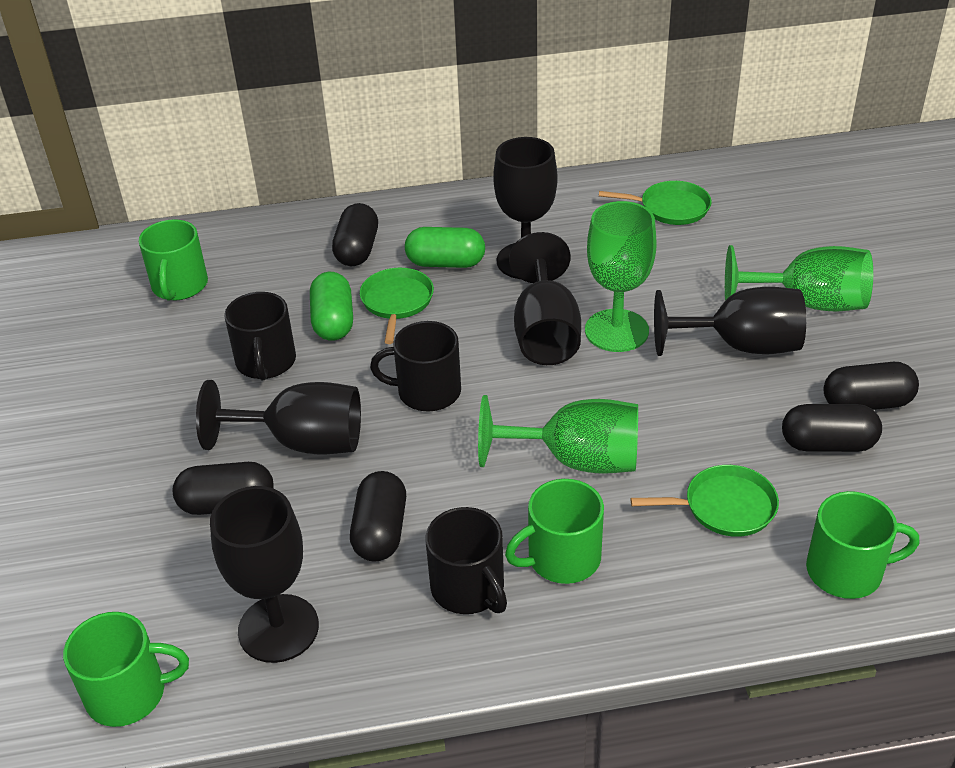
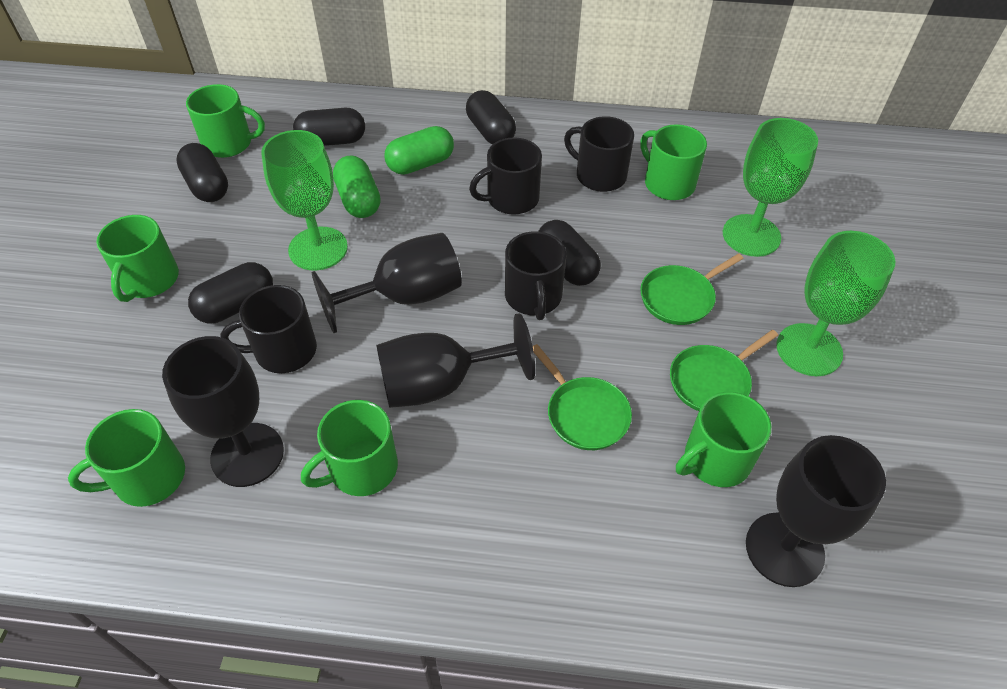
black goblet: [196,380,361,454] [210,486,319,663] [493,137,558,279] [509,232,581,365] [654,287,806,356] = 5 -> [162,336,284,487] [312,233,462,333] [376,313,535,408] [746,435,886,587] = 4
black mug: [224,292,296,381] [370,321,461,412] [426,507,507,614] = 3 -> [220,285,317,373] [469,137,542,215] [505,231,566,320] [564,116,634,192] = 4
green mug: [63,612,189,727] [138,219,208,301] [505,479,604,584] [806,491,919,599] = 4 -> [68,409,185,507] [96,215,179,302] [186,84,265,158] [301,400,398,496] [640,124,707,200] [676,392,771,487] = 6

